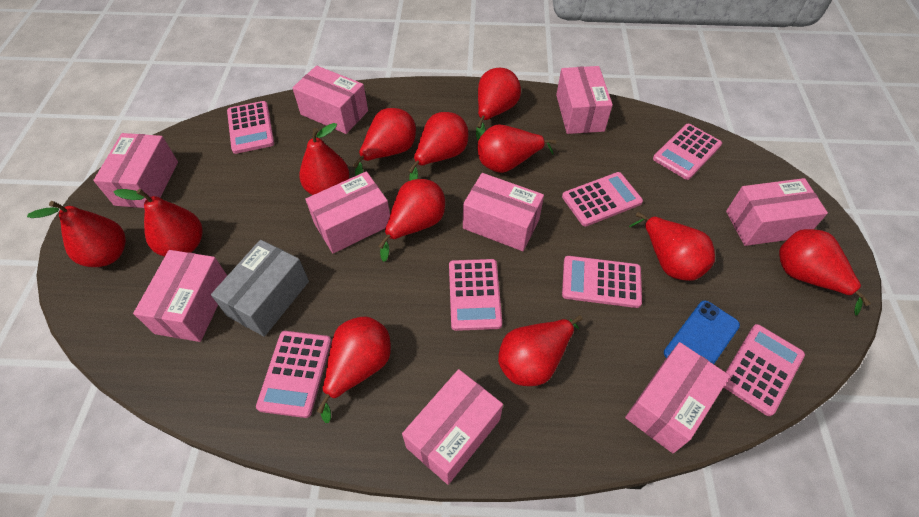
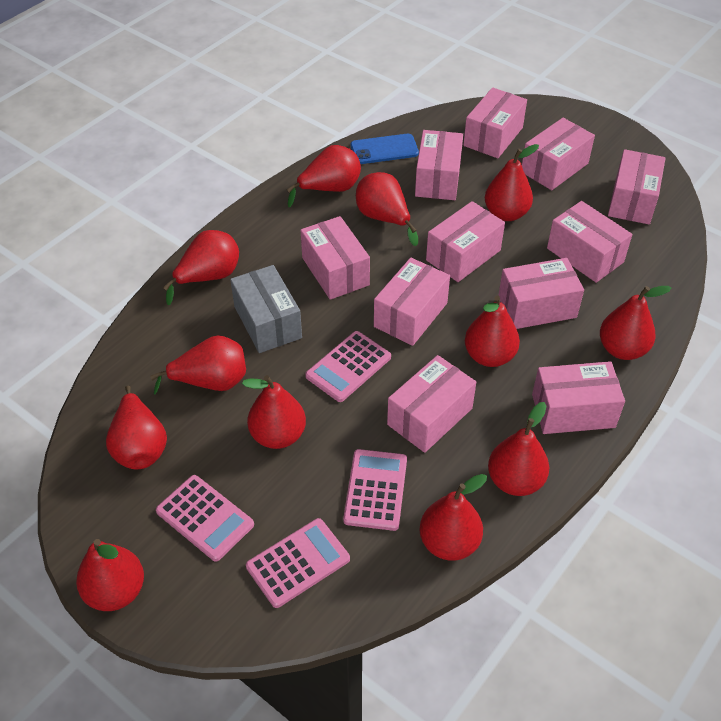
pink box: [93,133,178,208] [133,250,227,342] [292,65,368,134] [305,171,390,253] [402,369,503,485] [463,173,544,251] [556,66,613,134] [625,342,730,454] [726,178,828,246] = 9 -> [300,216,370,300] [374,258,450,346] [387,355,476,453] [415,130,463,200] [426,201,505,282] [463,87,527,158] [498,258,584,329] [522,118,595,190] [532,361,625,434] [547,201,632,283] [608,149,666,224] = 11
pink calculator: [227,101,274,154] [256,331,332,418] [449,259,502,331] [562,172,643,227] [562,256,642,308] [653,124,722,180] [723,324,805,416] = 7 -> [156,475,254,561] [246,518,350,608] [305,331,391,402] [343,449,407,531] = 4

